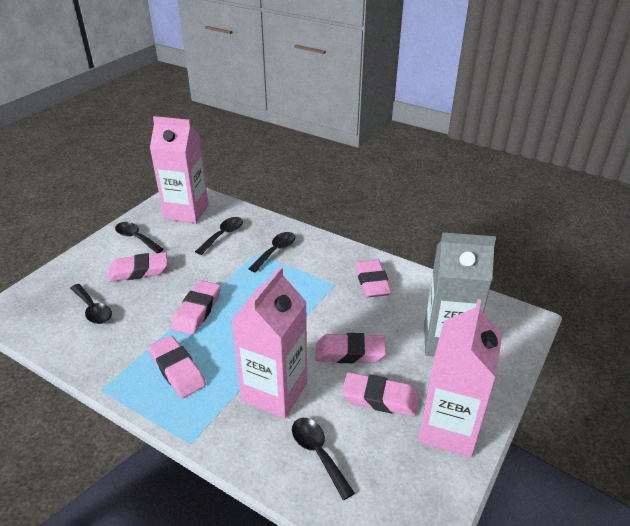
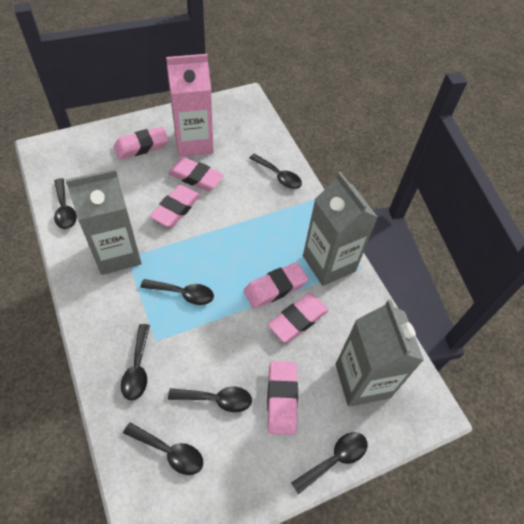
black spoon: [70,284,112,324] [115,222,164,253] [195,217,243,255] [249,232,295,273] [292,418,355,500] = 5 -> [54,178,77,229] [121,324,150,400] [123,423,203,475] [140,279,214,305] [168,387,252,412] [249,154,302,189] [291,432,368,494] = 7
grey carton: [424,232,496,356] = 1 -> [66,169,142,275] [303,171,378,286] [335,299,424,407] = 3
pink carton: [150,116,209,223] [231,267,307,418] [418,299,502,457] = 3 -> [166,54,214,157] = 1

